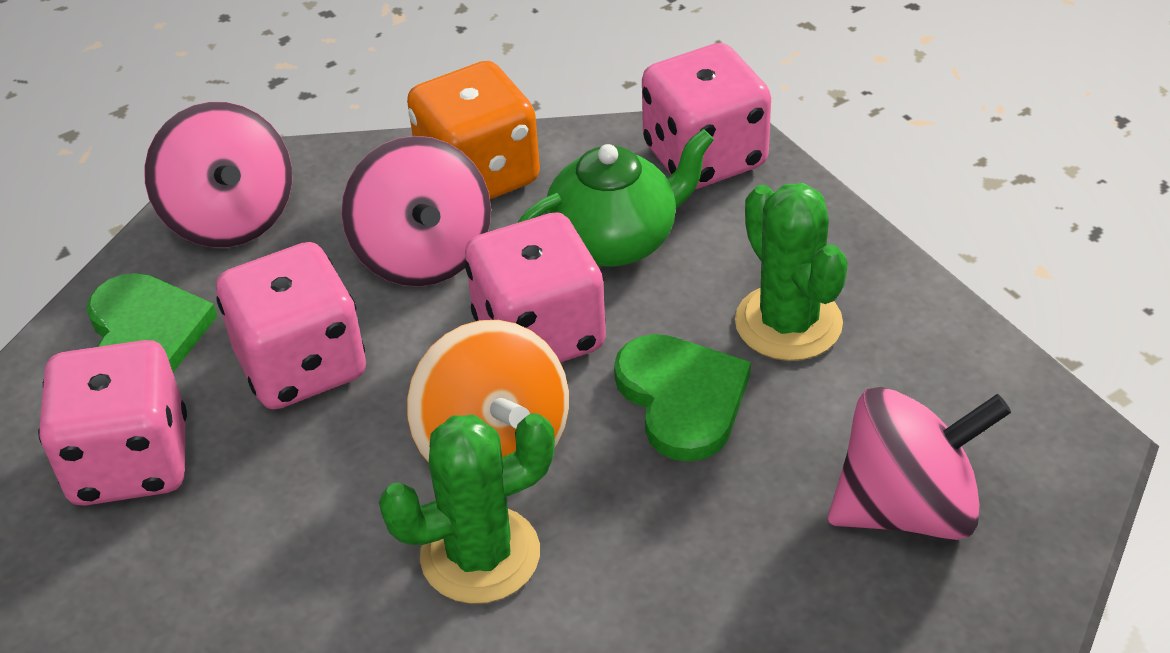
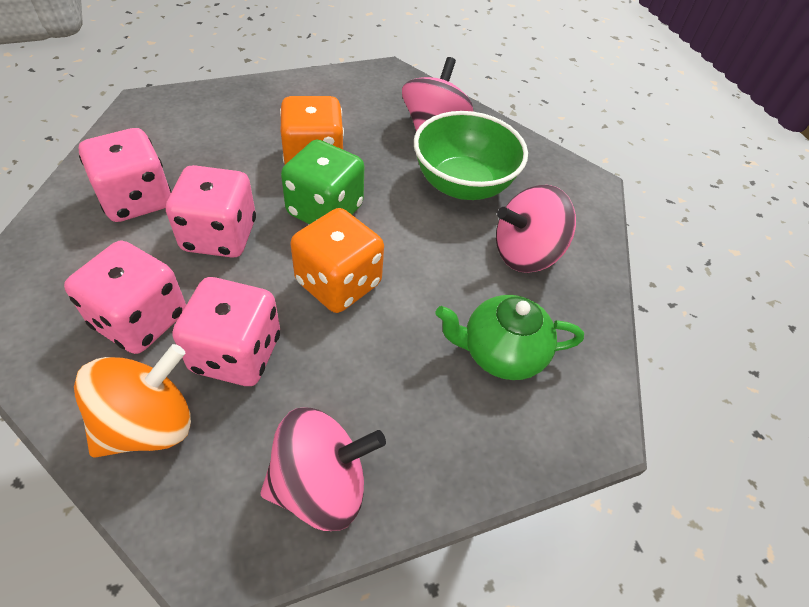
green bowl: none = 0 -> [414,111,528,200] = 1
green cactus: [379,413,555,604] [735,183,848,361] = 2 -> none = 0
green dice: none = 0 -> [281,140,364,224] = 1
green heart: [87,273,217,372] [614,334,751,462] = 2 -> none = 0
orange dice: [407,61,540,199] = 1 -> [280,96,344,165] [291,208,384,313] = 2

